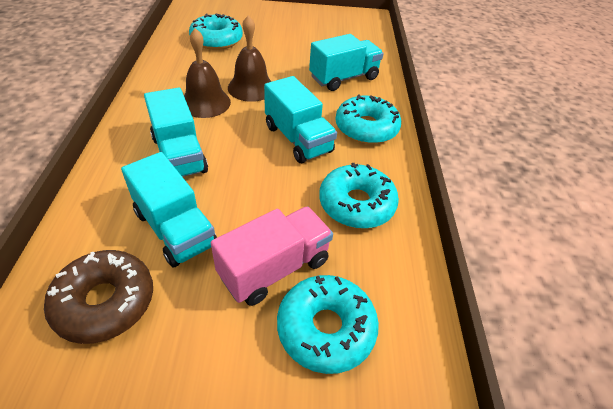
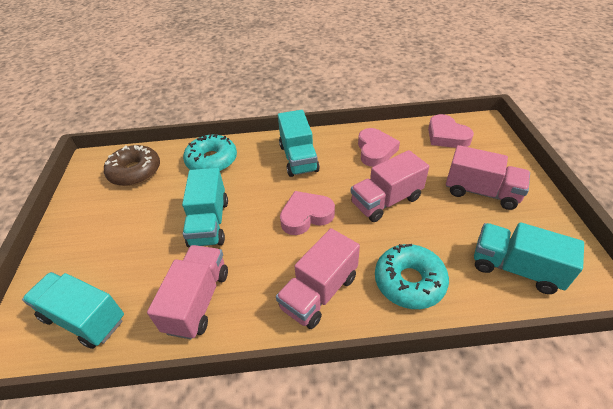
brown bell: [184,28,231,118] [228,15,272,102] = 2 -> none = 0
pink heart: none = 0 -> [280,191,335,235] [358,128,400,167] [428,114,474,148] = 3
pink truck: [211,206,333,306] = 1 -> [147,245,228,339] [276,228,360,329] [351,150,429,222] [446,145,530,210] = 4
turquoise donut: [189,14,243,50] [277,275,379,374] [319,163,399,229] [336,94,401,144] = 4 -> [183,134,237,172] [375,244,449,309] = 2

